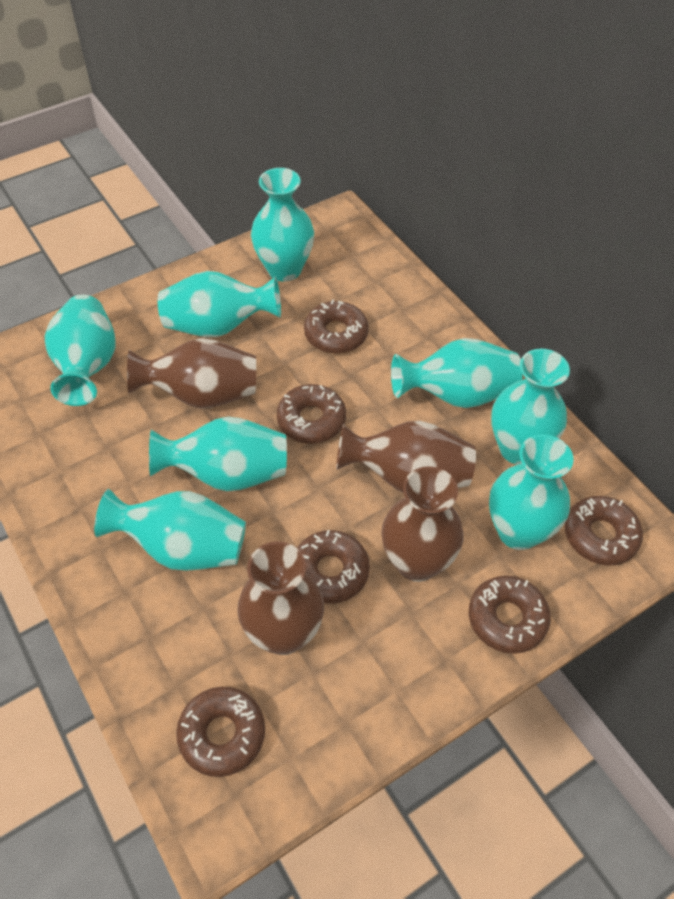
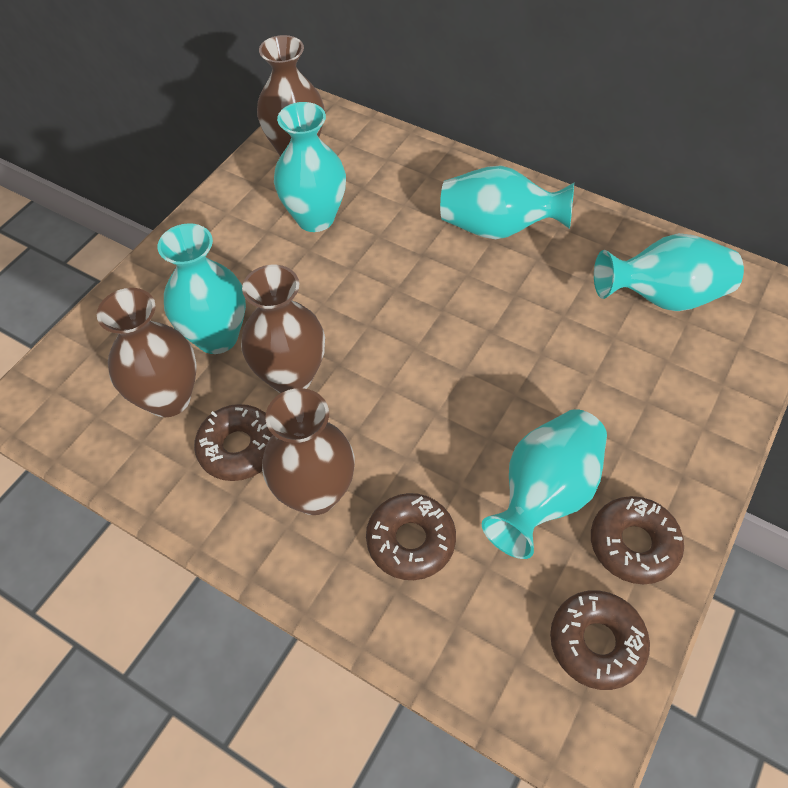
brown donut: [176,687,265,777] [277,384,346,444] [297,530,370,604] [304,300,369,354] [469,576,551,654] [565,496,643,565] = 6 -> [194,404,273,481] [366,493,456,580] [550,590,650,690] [591,496,684,584] = 4
turquoise vase: [45,295,116,406] [94,489,246,571] [149,416,287,491] [158,271,281,337] [251,168,314,282] [391,338,523,408] [489,434,574,550] [491,349,570,465] = 8 -> [158,223,246,354] [274,102,346,232] [440,165,574,239] [482,409,607,559] [594,233,744,311] = 5

